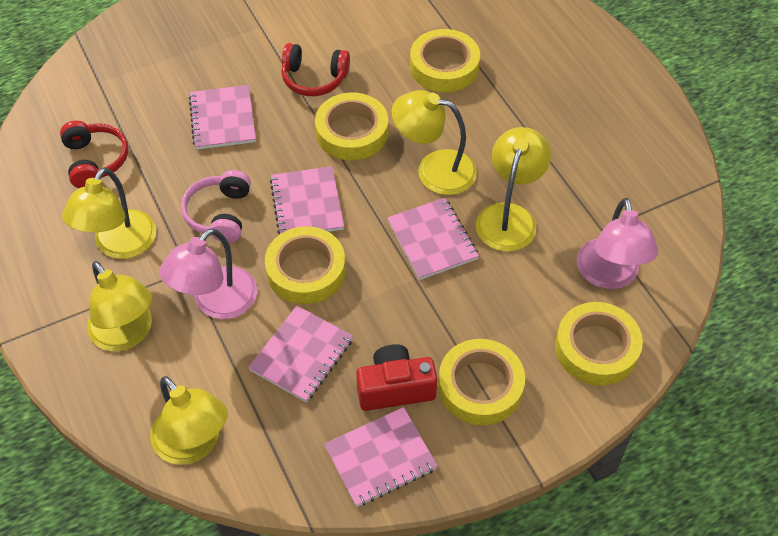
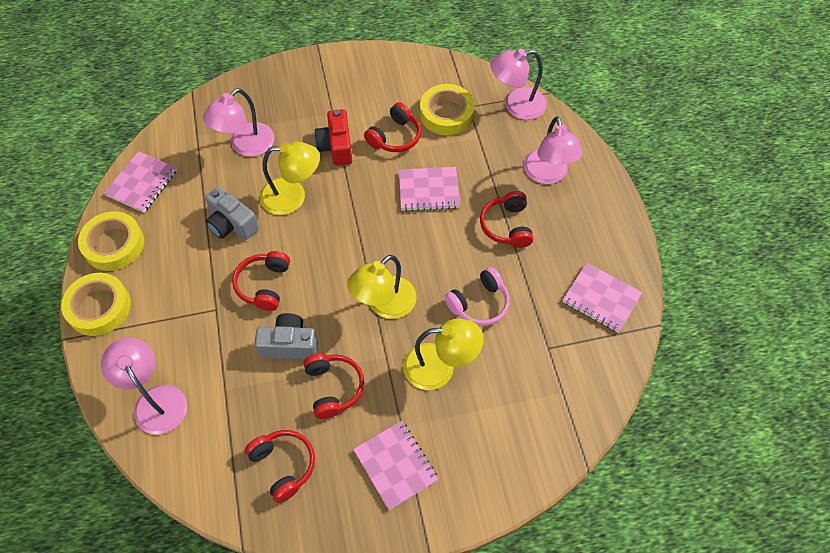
grey camera: none = 0 -> [205,186,259,240] [254,313,318,359] = 2
pink lamp: [159,228,257,319] [577,198,658,289] = 2 -> [101,338,187,434] [203,88,274,157] [490,48,547,120] [523,116,583,184] = 4
pink notebook: [189,85,256,150] [248,306,353,402] [270,166,344,234] [324,407,438,507] [387,198,479,280] = 5 -> [104,151,177,212] [353,421,438,510] [399,167,460,211] [562,262,642,333] = 4
red headphones: [60,121,128,188] [281,43,350,96] = 2 -> [232,251,290,311] [245,430,315,503] [303,354,364,419] [364,102,421,152] [480,191,533,248] = 5
yellow lamp: [62,167,156,259] [87,261,152,351] [150,376,228,465] [392,90,477,195] [476,127,551,252] = 5 -> [260,142,320,215] [347,255,417,319] [403,319,484,390] = 3
yellow tape: [265,226,346,304] [315,93,388,160] [410,29,480,92] [438,339,525,425] [555,302,643,386] = 5 -> [61,273,131,336] [78,211,144,271] [420,84,475,135] = 3

